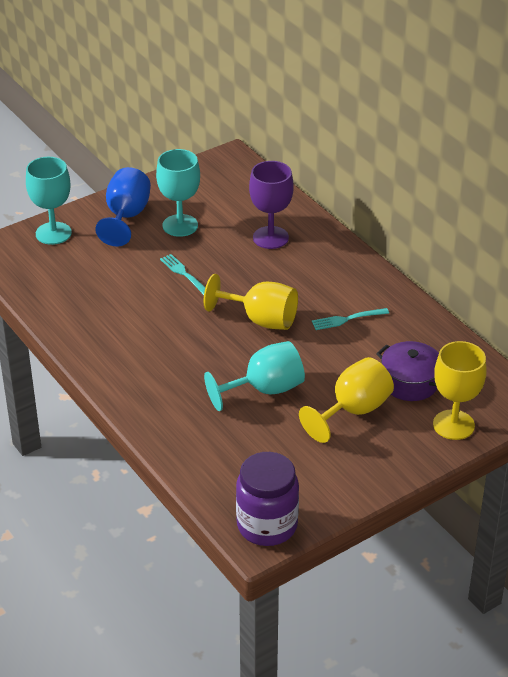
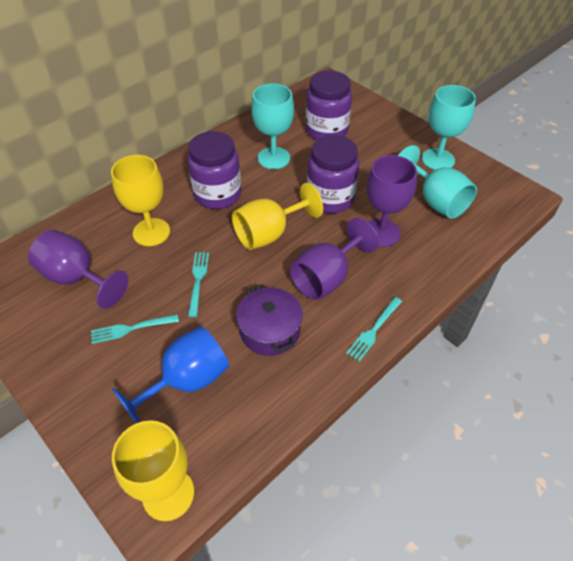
purple goblet: [249,161,293,249] = 1 -> [28,230,128,309] [290,218,379,300] [367,155,417,247] = 3
purple jar: [236,452,299,546] = 1 -> [187,131,241,209] [306,71,352,140] [307,135,359,213] = 3
turquoise fork: [160,254,205,295] [312,308,389,330] = 2 -> [91,314,179,344] [188,252,209,317] [346,297,402,362] = 3

